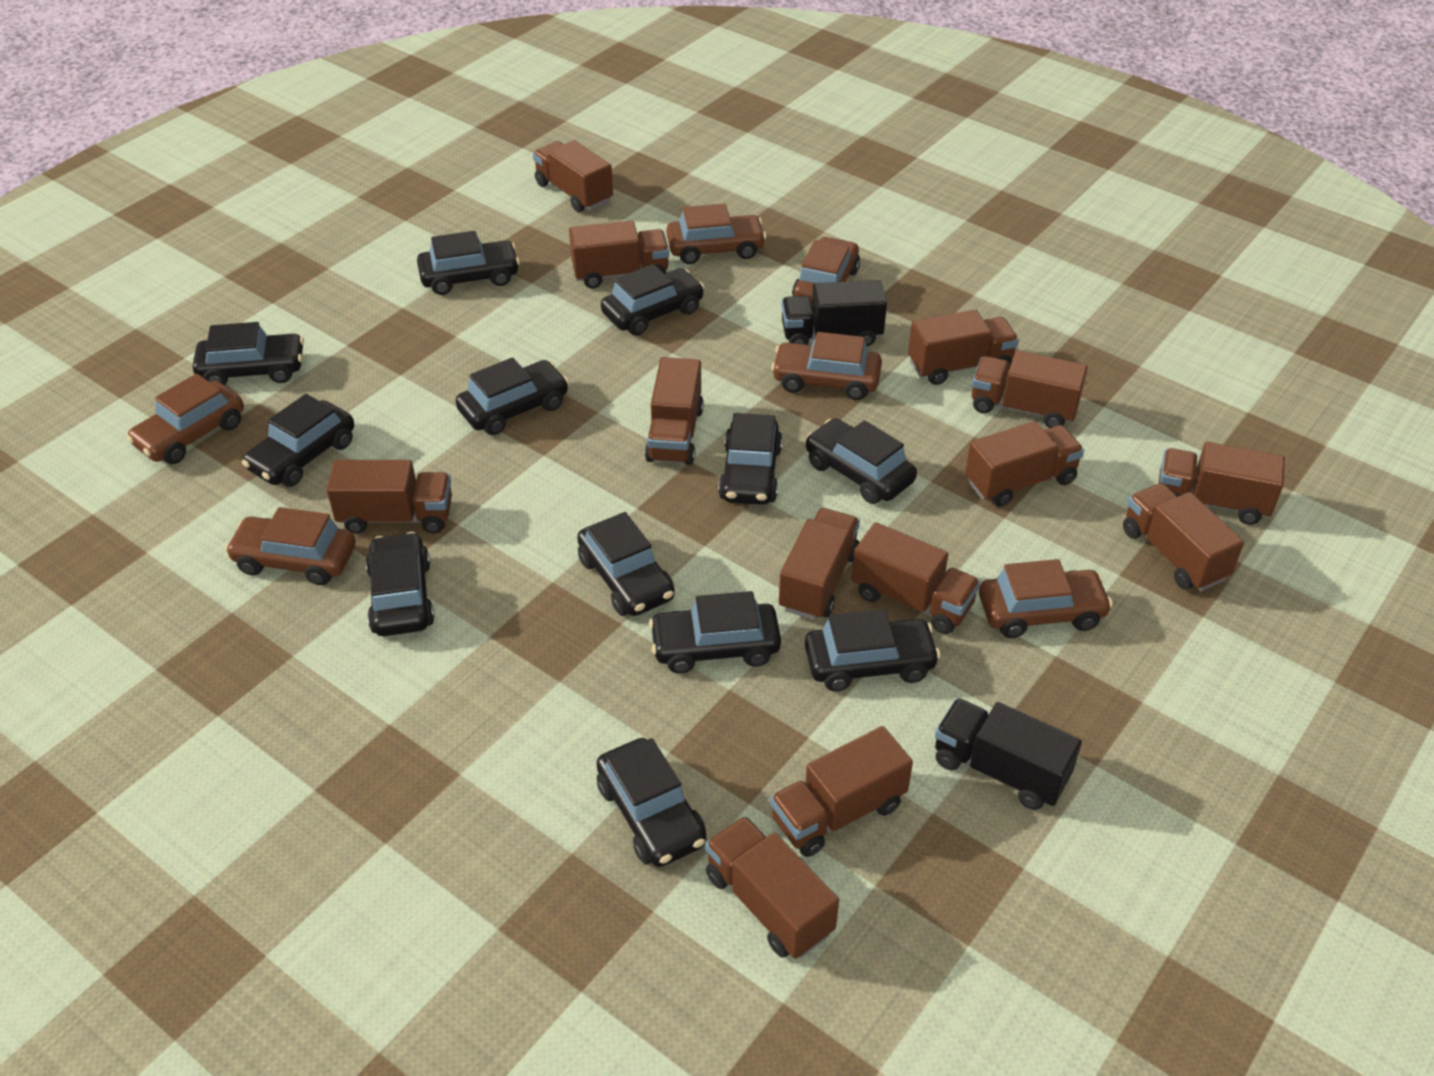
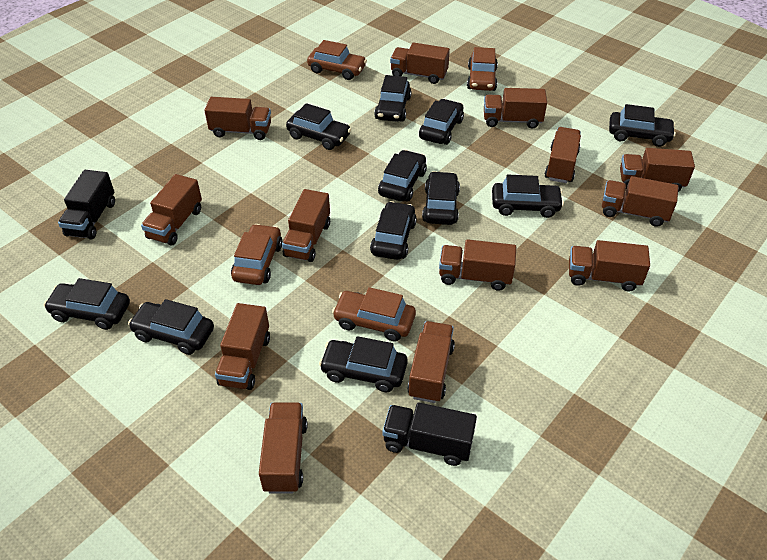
black car: [193,322,304,385] [242,394,354,487] [366,532,435,636] [417,231,520,295] [456,357,569,435] [577,512,675,616] [596,738,706,867] [601,264,705,336] [649,591,781,674] [718,413,783,505] [805,418,917,504] [805,609,941,691] = 12 -> [44,278,130,330] [128,299,214,355] [286,103,351,150] [319,336,408,392] [370,201,417,260] [374,75,411,122] [378,150,427,202] [419,99,464,145] [422,171,460,225] [492,174,564,218] [609,104,676,147] = 11
brown car: [126,374,244,464] [225,507,356,585] [666,203,767,264] [771,332,882,400] [792,237,860,305] [979,559,1113,638] = 6 -> [231,224,283,285] [307,40,367,80] [332,287,416,342] [467,47,498,91] = 4

